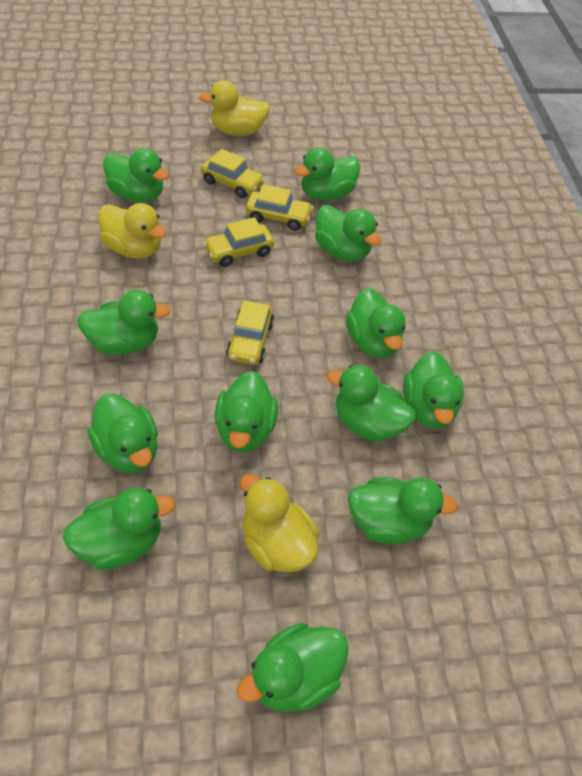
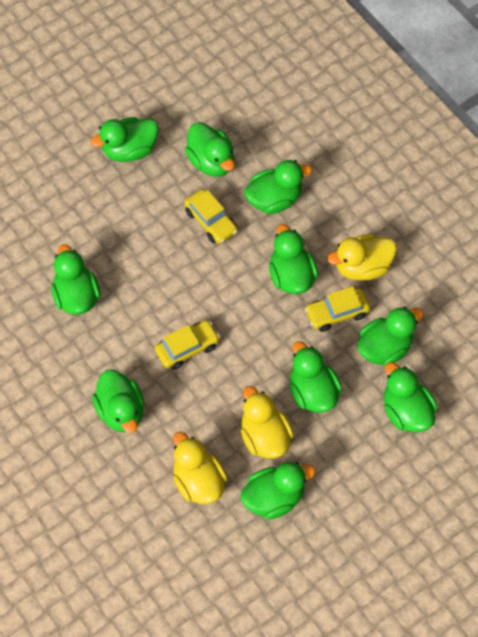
green duck: [63,488,175,570] [77,290,171,355] [87,393,158,473] [103,148,169,202] [215,371,278,452] [237,623,349,712] [294,147,361,201] [315,205,382,262] [327,365,416,442] [346,288,406,358] [348,477,458,544] [403,351,464,429] = 12 -> [51,244,100,315] [91,117,159,162] [92,370,144,433] [185,122,235,177] [241,462,316,520] [244,160,312,214] [269,224,318,294] [290,341,342,413] [357,307,423,366] [384,362,438,432] = 10
yellow car: [201,149,265,198] [203,217,274,267] [226,300,274,365] [246,184,313,231] = 4 -> [155,320,220,370] [184,189,238,244] [305,286,370,332] = 3

